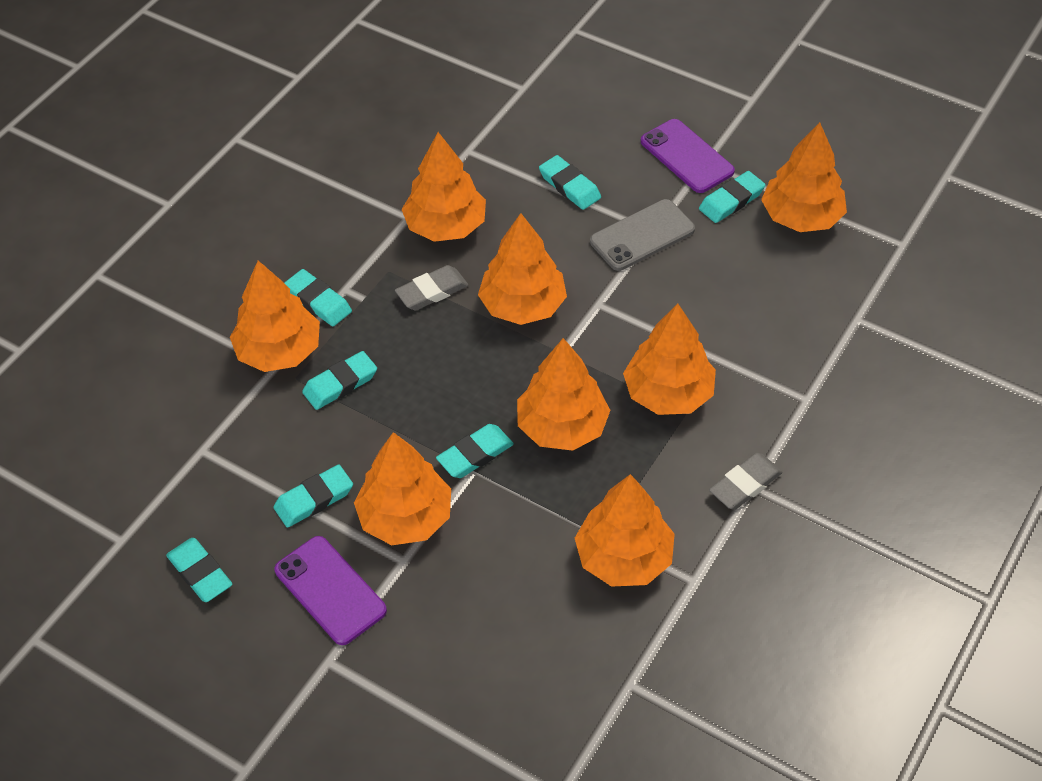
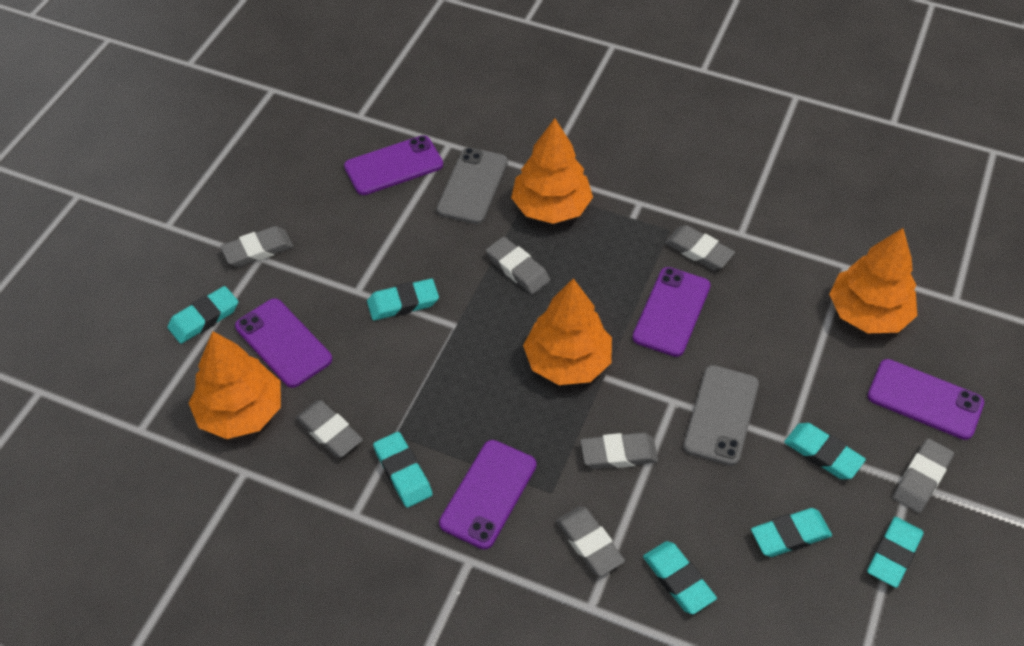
grey eraser: [395,265,469,310] [709,453,783,510] = 2 -> [220,226,293,267] [295,400,363,458] [486,237,550,294] [556,506,625,576] [580,432,658,469] [665,225,735,270] [893,438,954,513] = 7
grey phone: [590,199,695,271] = 1 -> [437,147,508,224] [683,365,759,466] = 2
orange tree: [230,261,320,372] [354,432,451,545] [401,132,486,242] [478,213,567,325] [517,338,611,451] [575,474,675,587] [623,303,716,415] [761,122,847,232] = 8 -> [189,331,281,439] [511,118,593,224] [523,278,612,385] [829,228,917,333] = 4
purple phone: [274,536,387,645] [641,119,735,193] = 2 -> [235,298,332,388] [344,135,443,195] [439,440,536,549] [632,267,711,357] [867,359,984,440] = 5

